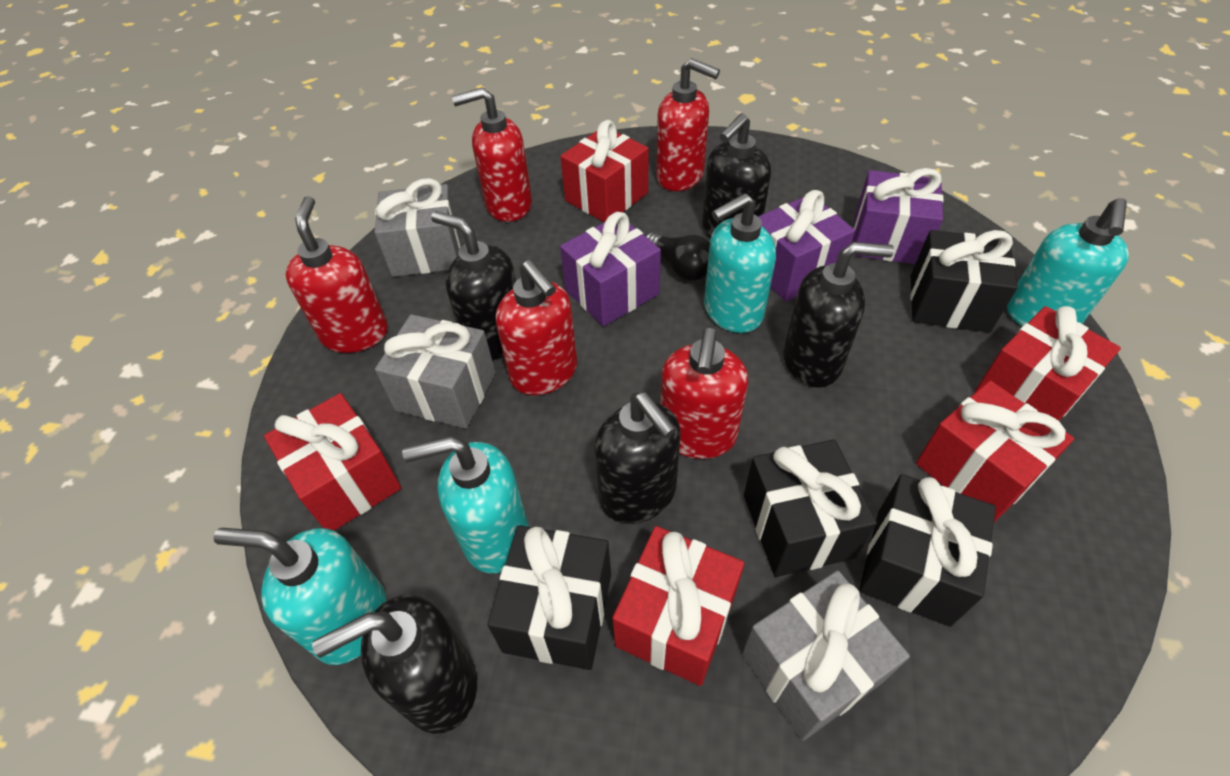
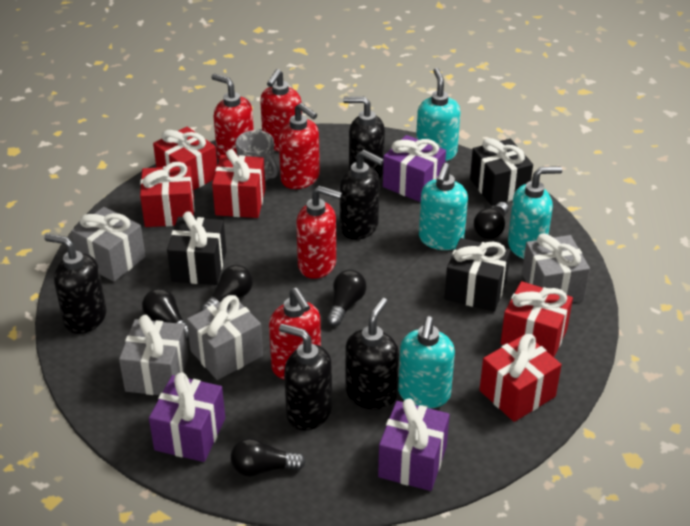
black gift: [487,525,611,670] [744,439,877,577] [859,474,996,627] [910,230,1018,333] = 4 -> [167,211,226,285] [445,238,511,312] [470,138,533,206] = 3
black light bulb: [646,232,710,281] = 1 -> [142,288,189,340] [201,265,253,311] [231,437,306,477] [327,270,366,326] [474,202,509,240] = 5
grey gift: [374,178,461,277] [375,314,496,429] [742,571,910,741] = 3 -> [71,207,146,282] [119,315,189,395] [187,295,263,380] [522,233,590,302] = 4
grey mug: none = 0 -> [236,130,278,181] = 1

